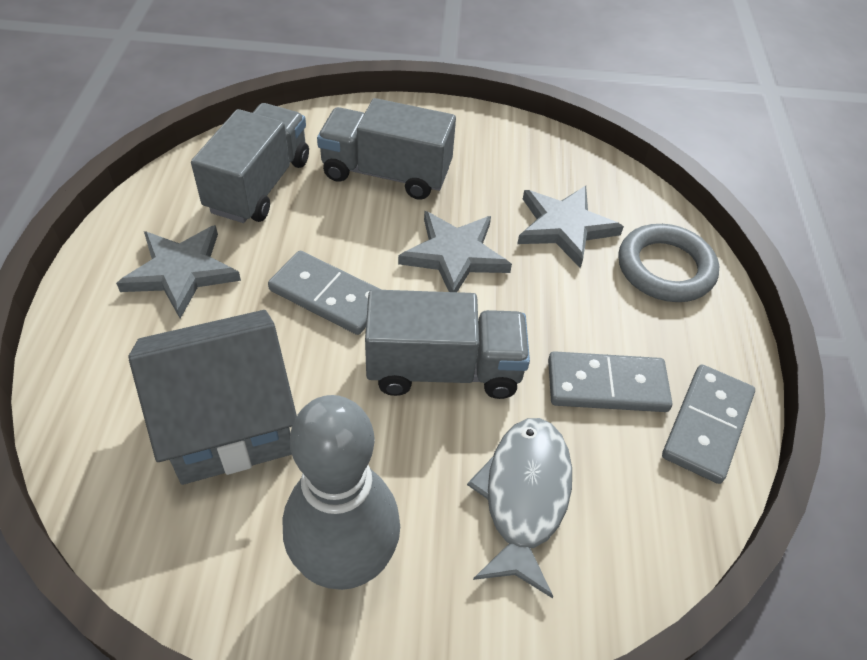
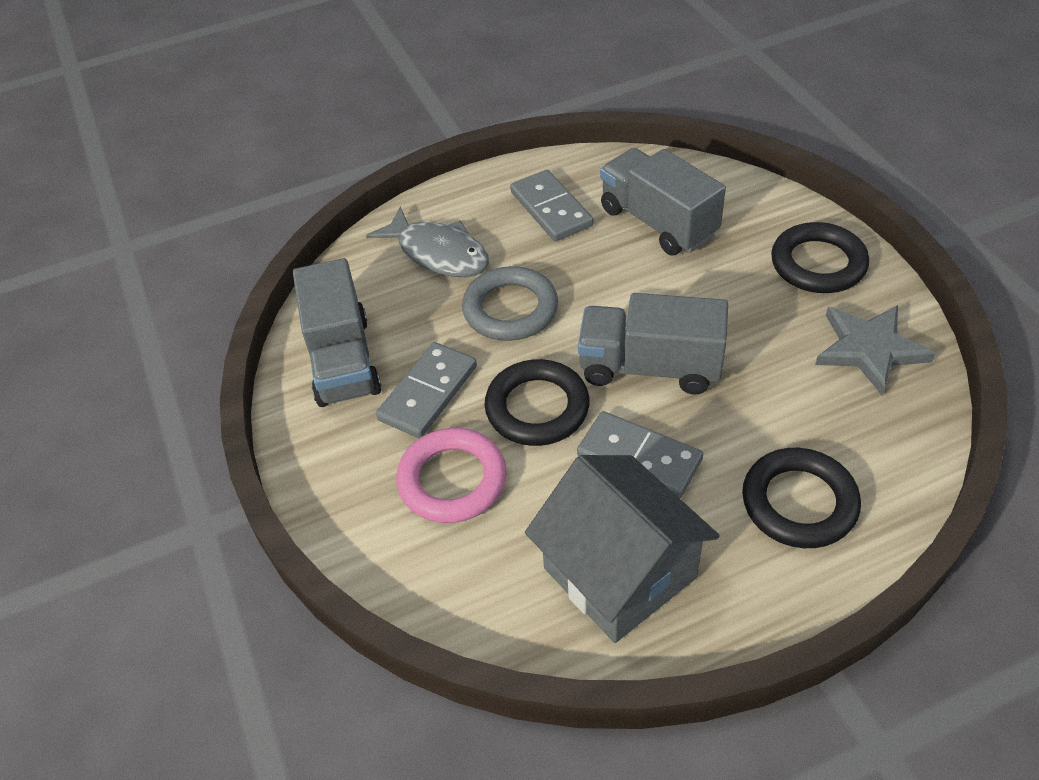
black ring: none = 0 -> [484,359,590,446] [742,448,861,548] [771,222,869,293] = 3
grey bowling pin: [282,395,400,590] = 1 -> none = 0
grey star: [116,225,241,319] [398,211,512,292] [517,186,624,268] = 3 -> [815,305,936,395] = 1
pink ring: none = 0 -> [396,428,507,523] = 1

